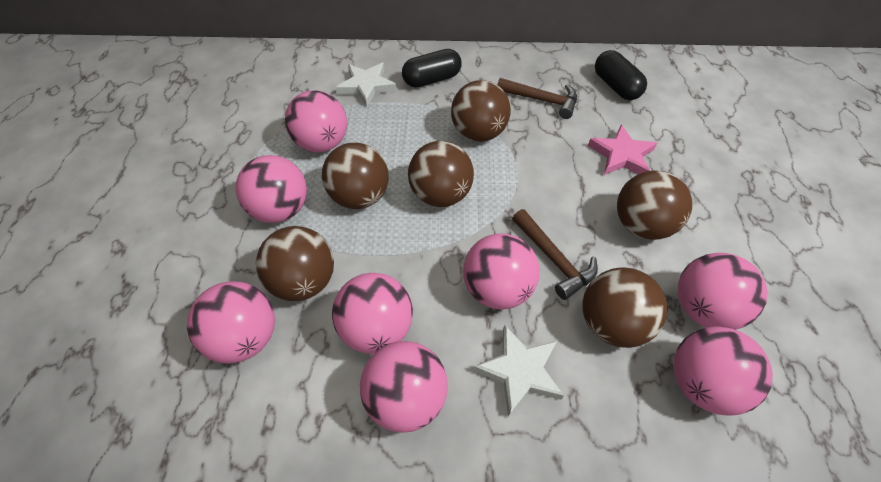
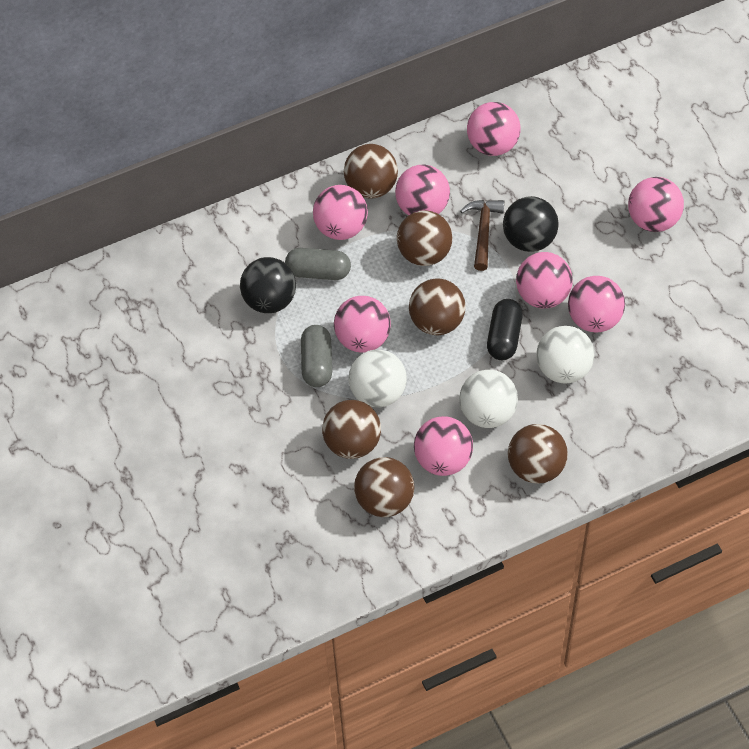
black ball: none = 0 -> [240,257,296,313] [503,196,559,252] = 2
black capsule: [402,49,462,88] [595,50,647,100] = 2 -> [487,299,523,360] = 1
brown hammer: [497,78,577,119] [512,209,598,300] = 2 -> [460,200,504,271] = 1
grey capsule: none = 0 -> [285,248,351,280] [301,325,332,387] = 2
pink star: [588,125,657,175] = 1 -> none = 0
white ball: none = 0 -> [348,350,407,407] [459,370,518,428] [536,326,594,384] = 3
white star: [336,63,397,107] [473,325,564,417] = 2 -> none = 0

